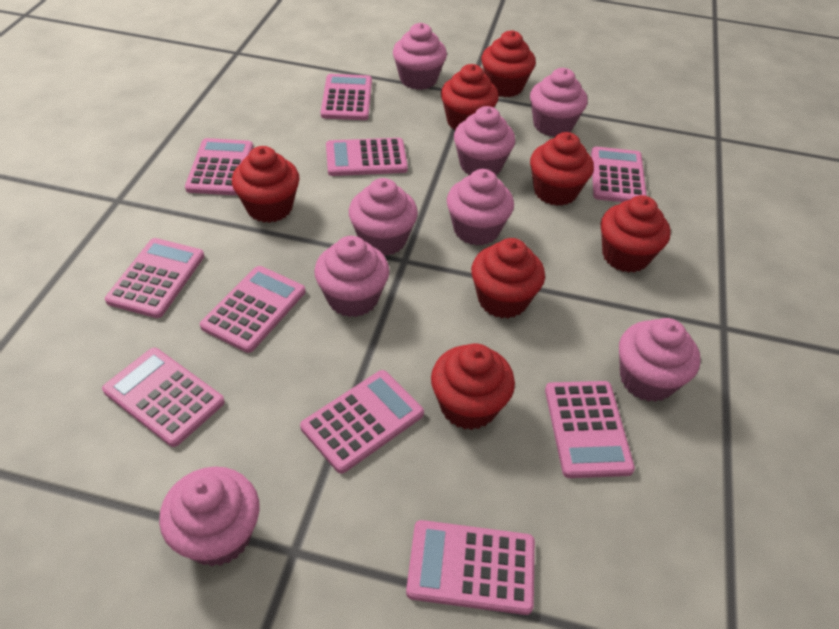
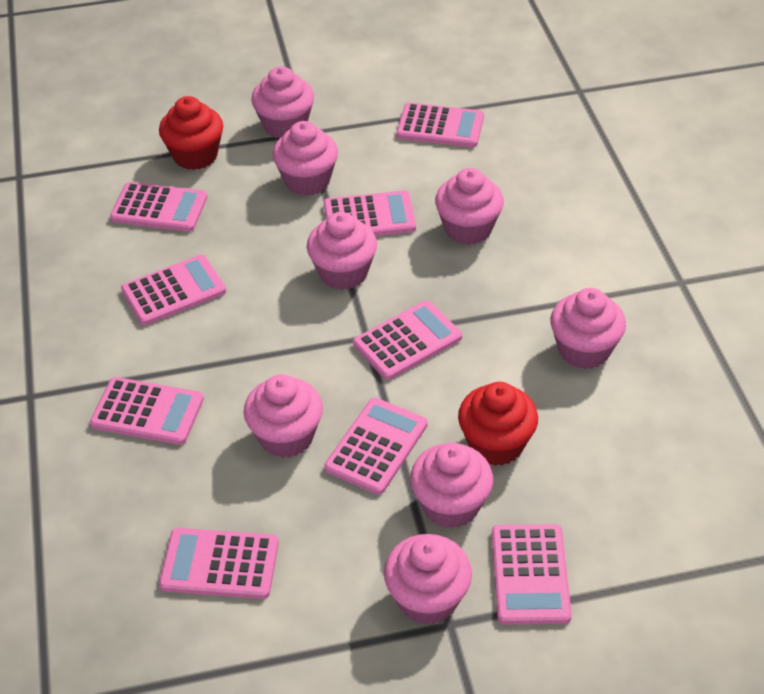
pink calculator: [102,348,225,447] [105,238,204,318] [185,138,253,195] [200,266,305,353] [300,370,424,474] [321,74,372,120] [326,138,408,176] [406,520,535,615] [545,381,635,478] [591,147,647,202] = 10 -> [90,377,204,445] [110,182,207,232] [121,255,226,325] [159,528,279,599] [324,191,416,236] [324,398,428,495] [353,301,462,380] [396,103,484,147] [492,524,572,624] = 9
red cupcake: [232,146,300,223] [431,343,515,430] [441,64,499,130] [471,238,545,319] [481,30,536,97] [530,132,594,206] [601,195,670,273] = 7 -> [159,96,223,170] [458,382,538,466] = 2

